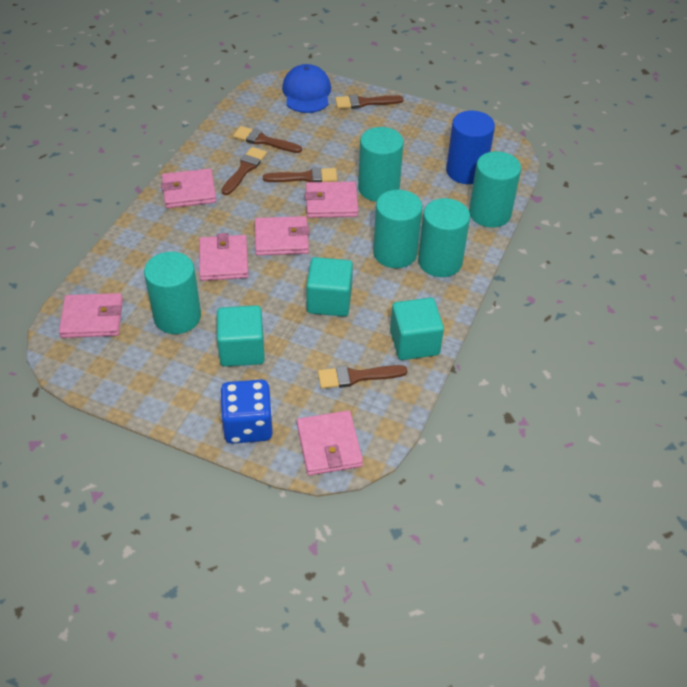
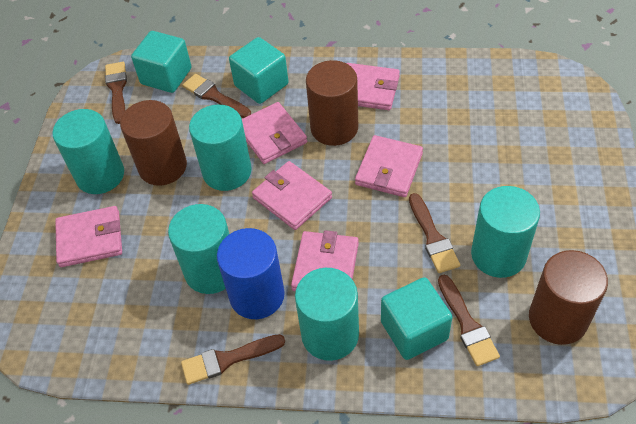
blue cap: [282,64,331,113] = 1 -> none = 0
blue dice: [220,380,273,444] = 1 -> none = 0
brown cylinder: none = 0 -> [120,100,187,186] [306,60,358,146] [529,250,608,345] = 3

